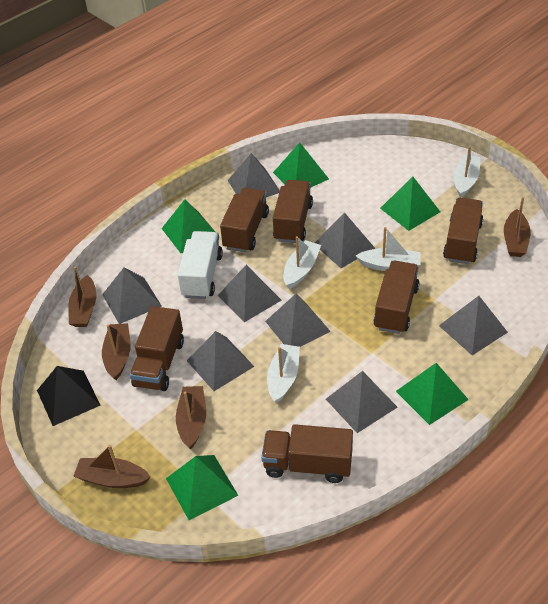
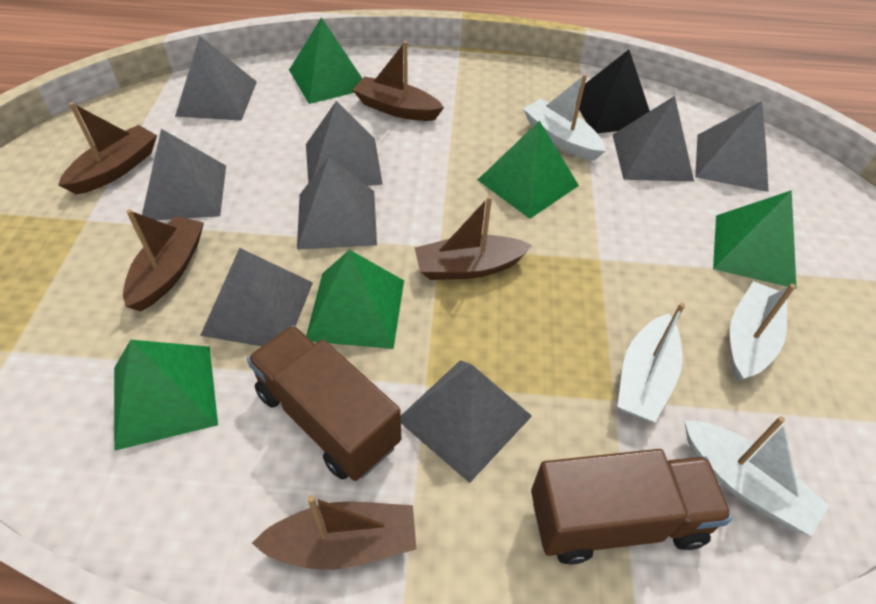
brown truck: [130,306,184,391] [220,188,269,252] [261,424,353,483] [273,180,313,243] [374,261,420,334] [443,198,483,264] = 6 -> [247,325,401,481] [531,449,732,565] = 2
white truck: [178,231,223,299] = 1 -> none = 0

